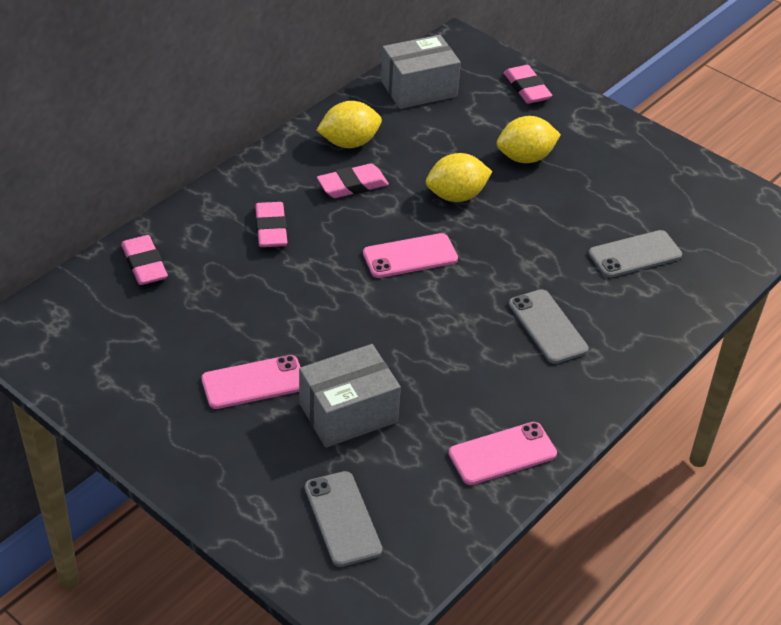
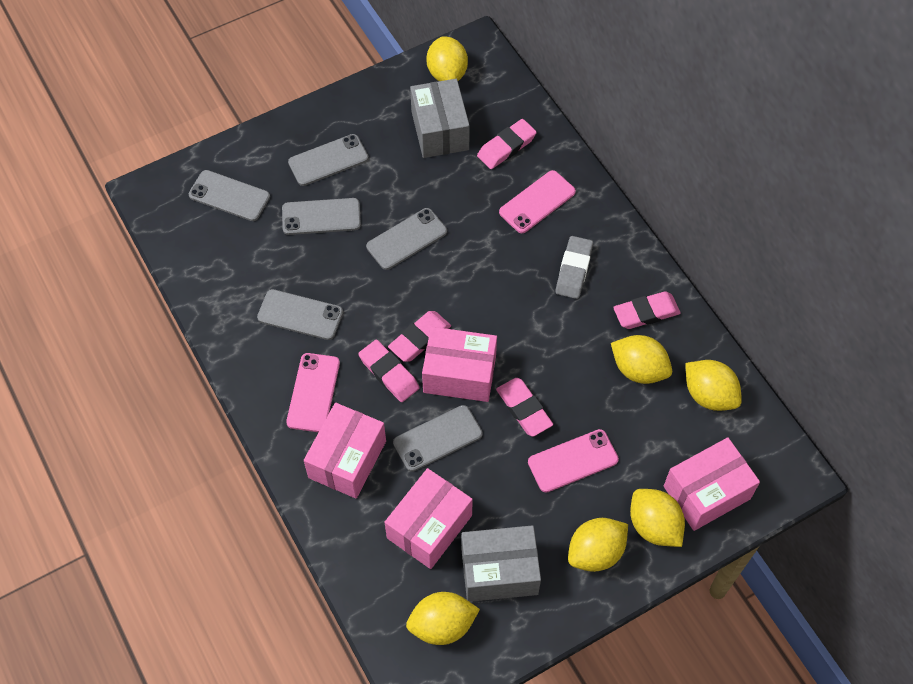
grey eraser: none = 0 -> [556,236,593,299] = 1
grey phone: [305,471,382,567] [509,289,589,364] [589,230,682,278] = 3 -> [189,170,270,221] [257,289,343,340] [282,198,361,235] [288,134,369,186] [366,208,447,270] [393,405,483,472] = 6
pink box: none = 0 -> [304,403,386,499] [385,468,473,569] [422,327,497,402] [664,437,760,531] = 4
pink eraser: [121,235,168,285] [255,202,288,247] [317,164,389,198] [504,65,552,104] = 4 -> [358,340,420,402] [388,311,451,362] [477,119,537,169] [496,378,553,437] [613,292,681,329] = 5
yellow lemon: [316,101,382,148] [426,153,492,202] [497,116,561,163] = 3 -> [406,592,480,645] [426,36,468,81] [568,518,628,572] [611,335,672,384] [630,489,685,547] [685,360,742,411] = 6

